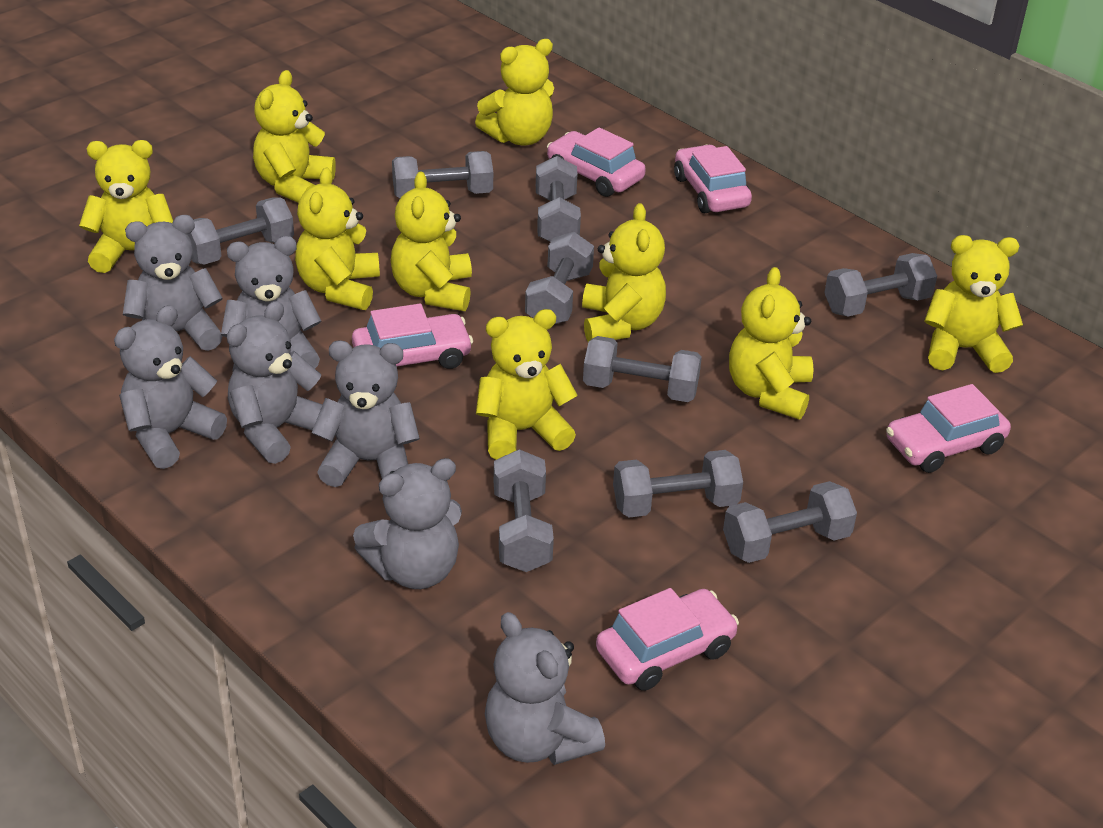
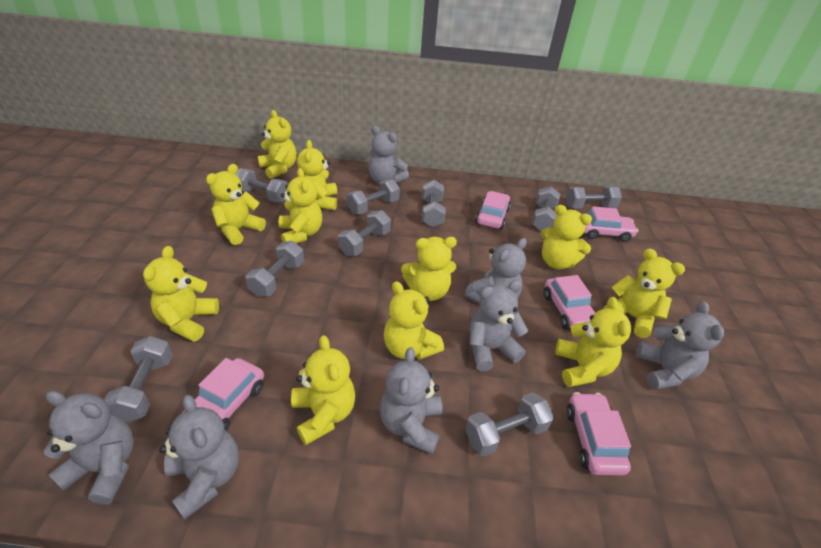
yellow teddy bear: [79,140,173,273] [253,70,336,203] [295,168,380,310] [391,172,472,311] [475,39,554,146] [476,309,578,460] [582,203,666,342] [729,267,813,419] [924,235,1023,373] = 9 -> [143,246,219,342] [206,164,266,245] [258,110,296,179] [279,168,322,243] [291,335,356,445] [297,140,337,210] [384,281,444,360] [401,237,457,301] [541,205,592,270] [555,297,631,387] [603,248,685,338] = 11

